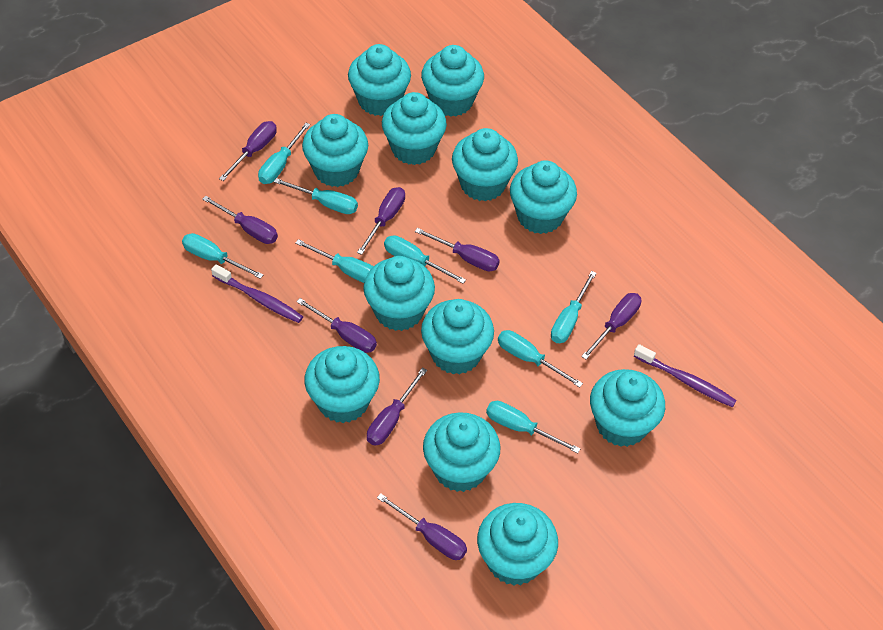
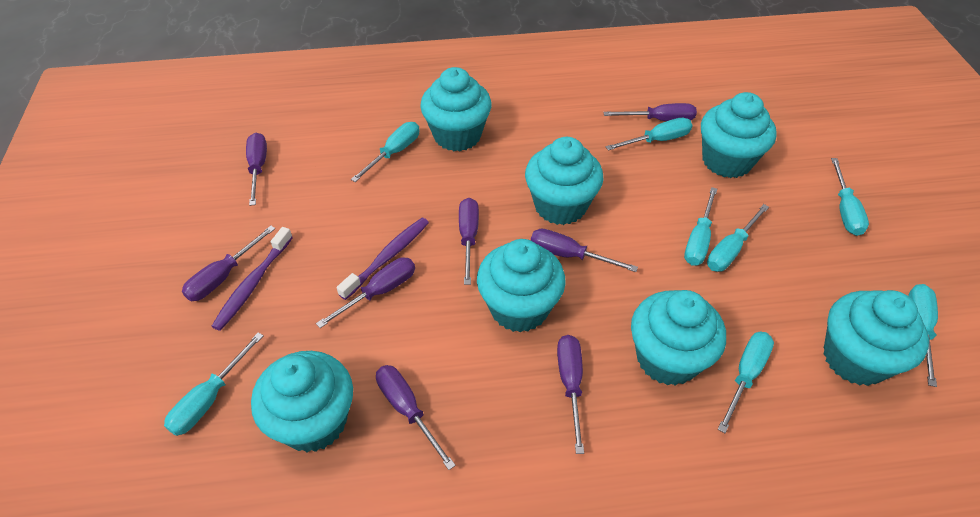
turquoise cupcake: [302,114,368,187] [304,346,380,423] [348,44,411,116] [363,256,435,331] [382,92,447,165] [421,45,484,117] [421,299,494,375] [423,412,500,492] [452,128,518,201] [477,503,558,586] [510,160,577,234] [590,369,665,447] = 12 -> [251,351,353,452] [420,67,492,151] [477,239,566,333] [525,137,603,225] [631,290,726,386] [701,92,777,178] [824,290,929,386] = 7

